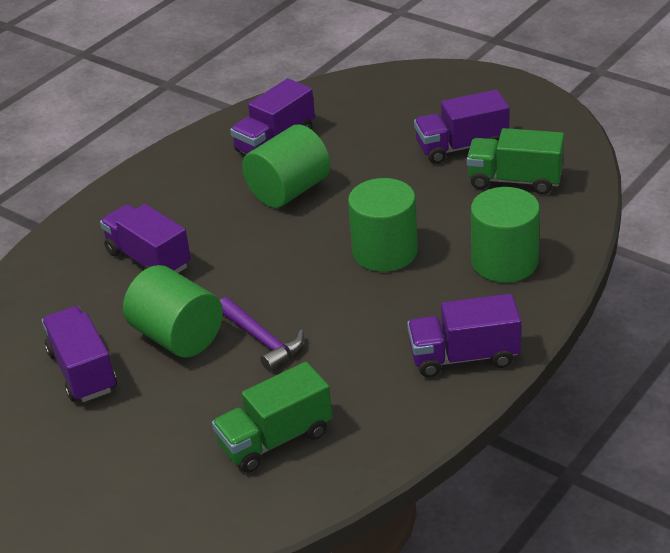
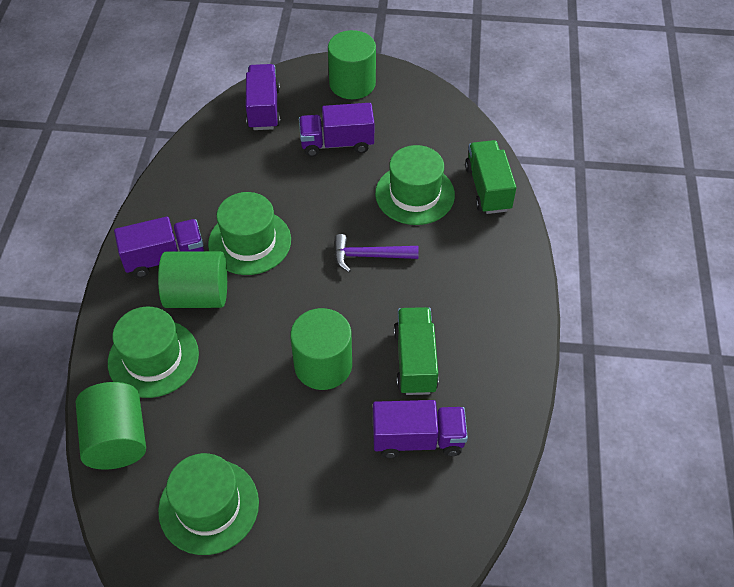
green hat: none = 0 -> [108,307,199,398] [158,453,259,555] [208,192,291,275] [375,145,455,225] = 4
purple truck: [42,306,117,402] [100,204,191,273] [230,78,315,154] [407,294,521,377] [414,90,509,164] = 5 -> [114,217,204,278] [246,64,281,130] [299,103,374,157] [373,400,468,458] = 4

